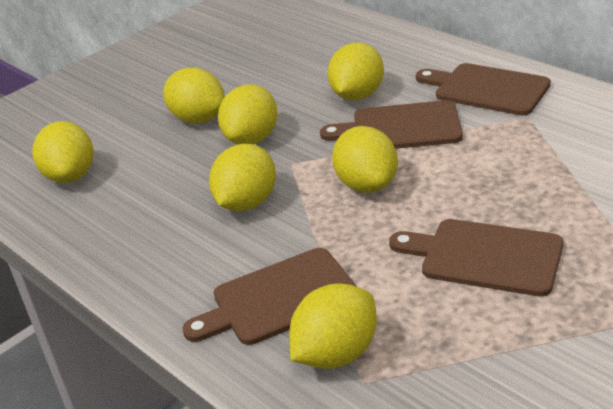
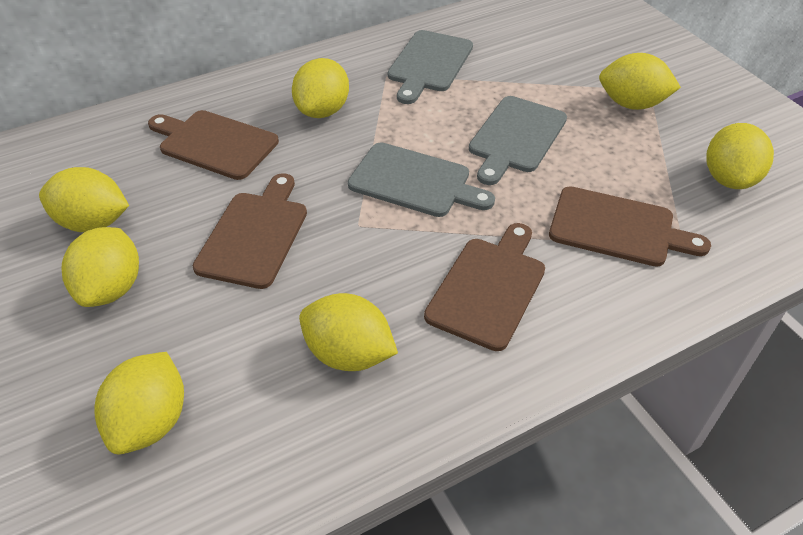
grey cutting board: none = 0 -> [348,142,495,217] [388,30,473,104] [469,96,567,185] = 3

